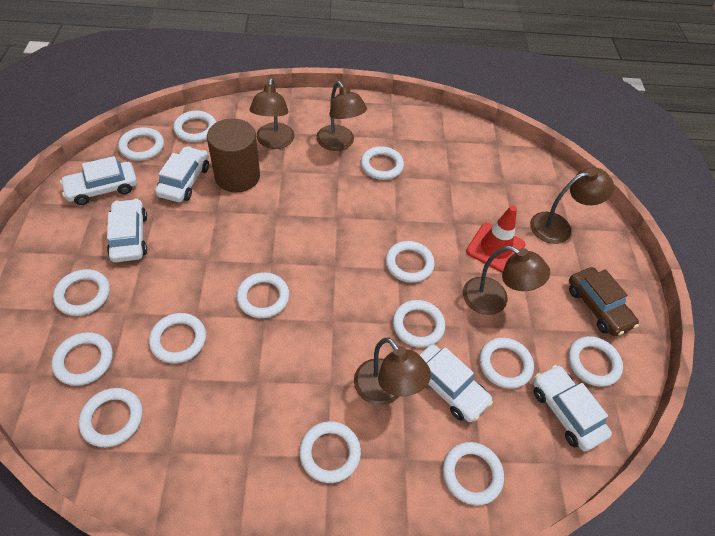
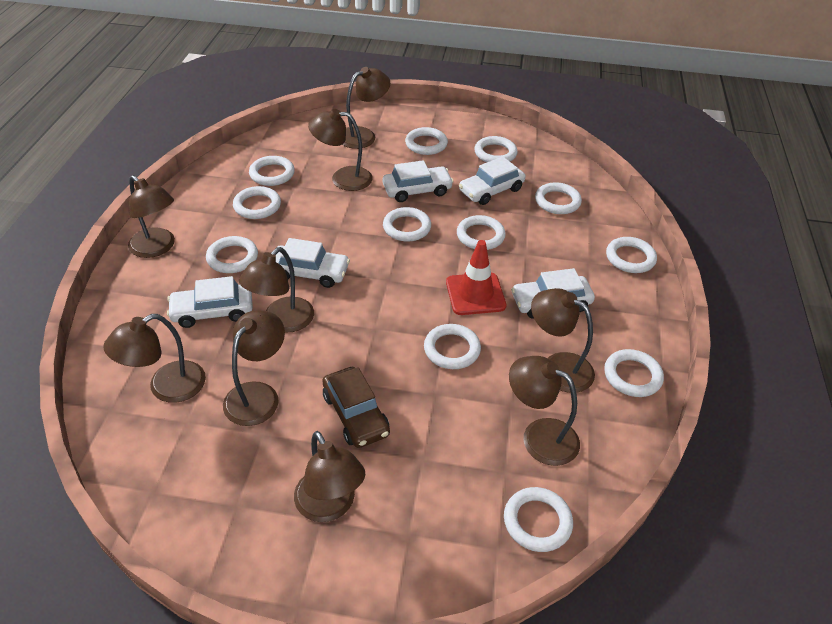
brown cylinder: [207,118,260,193] = 1 -> none = 0
brown lamp: [249,78,294,149] [316,81,367,151] [354,337,431,405] [463,246,550,315] [530,167,614,244] = 5 -> [103,314,206,403] [128,175,175,258] [223,310,285,426] [239,247,314,332] [294,431,365,522] [308,109,373,191] [342,67,390,149] [509,356,580,466] [531,288,595,393] = 9
white ring: [52,332,113,386] [53,269,110,316] [79,388,143,447] [118,127,164,161] [149,313,206,364] [173,111,216,142] [236,272,289,318] [299,421,361,483] [361,146,404,180] [386,241,435,283] [393,300,445,348] [443,442,504,505] [479,338,534,389] [568,336,623,387] = 14 -> [206,236,258,273] [233,186,281,219] [249,156,295,186] [383,207,431,242] [405,127,448,155] [424,324,481,369] [457,215,506,250] [474,136,517,162] [504,487,573,552] [535,182,582,214] [604,349,664,397] [606,237,657,273] = 12

